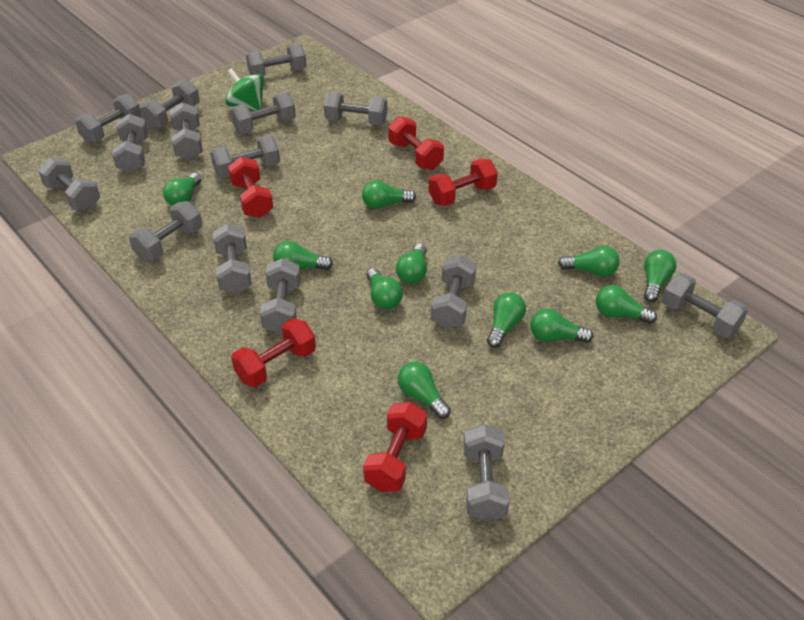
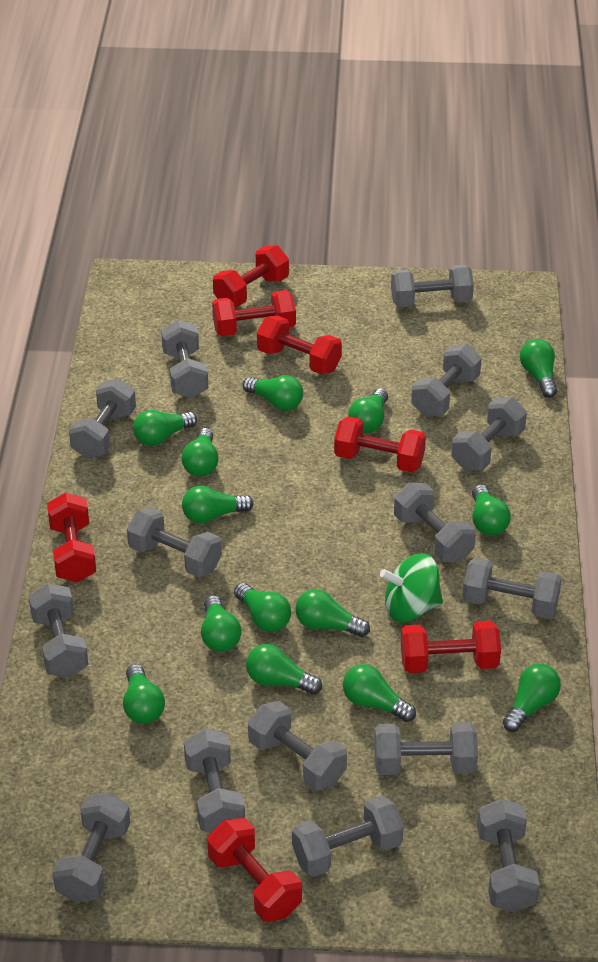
green light bulb: [163,173,201,206] [273,241,333,270] [362,180,416,209] [366,268,403,309] [396,244,427,284] [398,362,451,419] [487,293,526,348] [530,309,593,343] [558,246,620,277] [596,285,657,324] [644,250,676,302] = 11 -> [123,664,165,724] [133,410,197,446] [181,428,219,477] [182,486,254,524] [201,595,242,652] [234,583,291,632] [243,375,303,411] [246,644,322,695] [296,589,370,637] [343,664,416,722] [348,388,388,433] [472,484,511,536] [502,664,561,732] [520,339,557,398] = 14
red dumbbell: [228,157,273,218] [231,318,316,387] [363,402,427,492] [388,116,444,170] [429,159,498,206] = 5 -> [47,493,96,582] [207,818,302,922] [212,290,296,336] [213,245,289,307] [257,315,342,375] [334,416,426,472] [401,621,501,673] = 7

